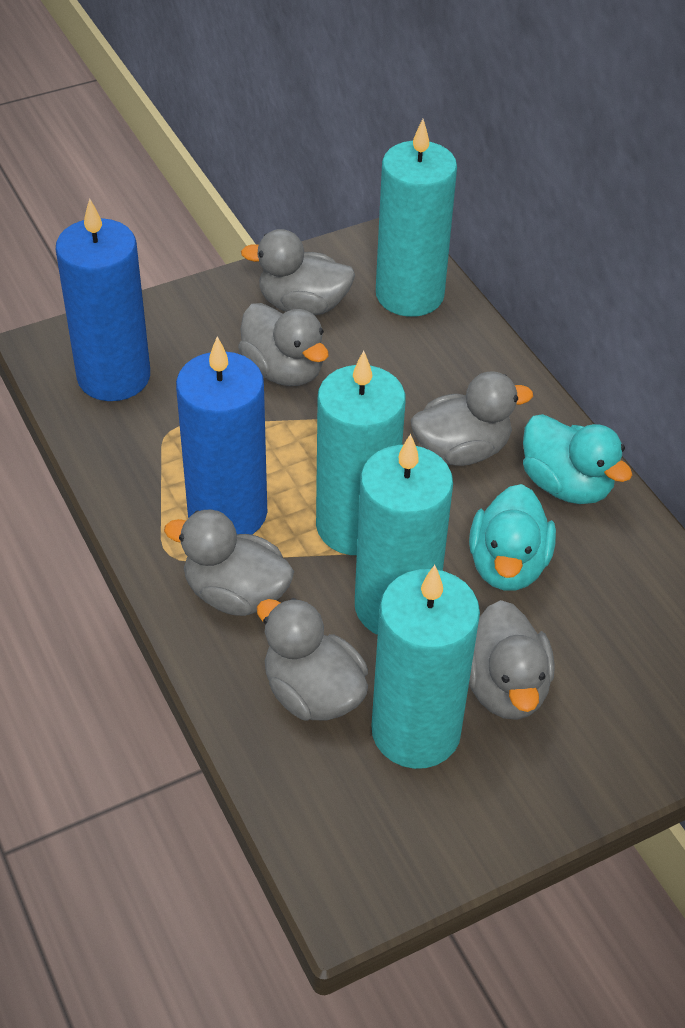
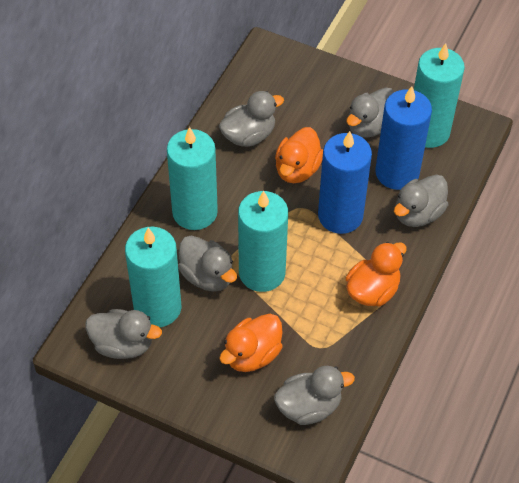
orange duck: none = 0 -> [219,314,283,372] [275,127,323,183] [346,242,407,306] = 3
turquoise duck: [469,484,556,590] [523,414,632,504] = 2 -> none = 0

